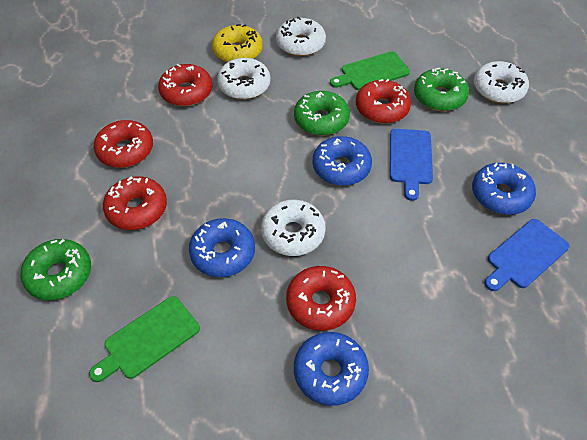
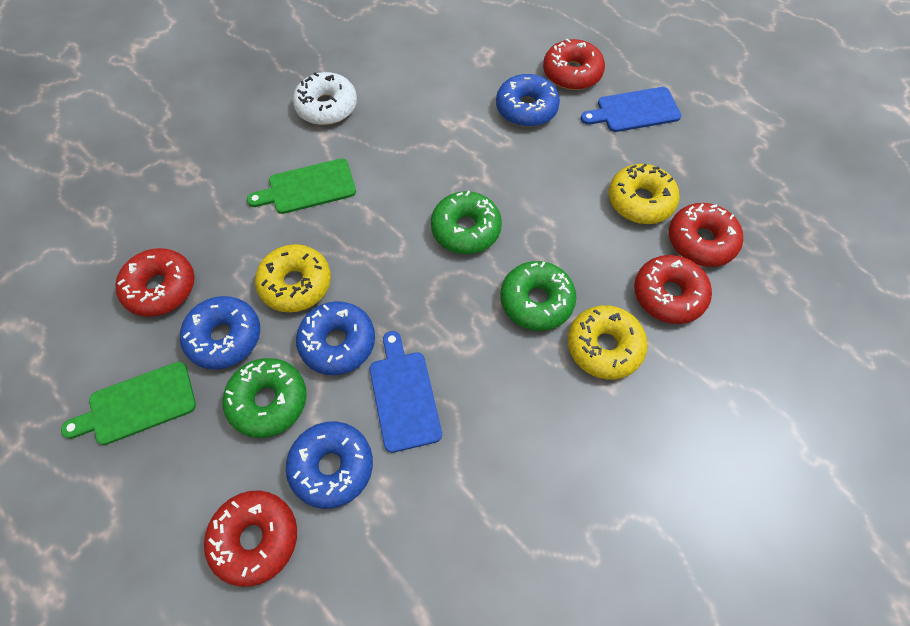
white donut: [217,58,271,100] [261,200,326,256] [276,17,326,56] [474,61,529,103] = 4 -> [293,72,357,125] = 1
yellow donut: [212,24,263,62] = 1 -> [255,244,331,313] [568,305,648,380] [609,164,680,224] = 3

